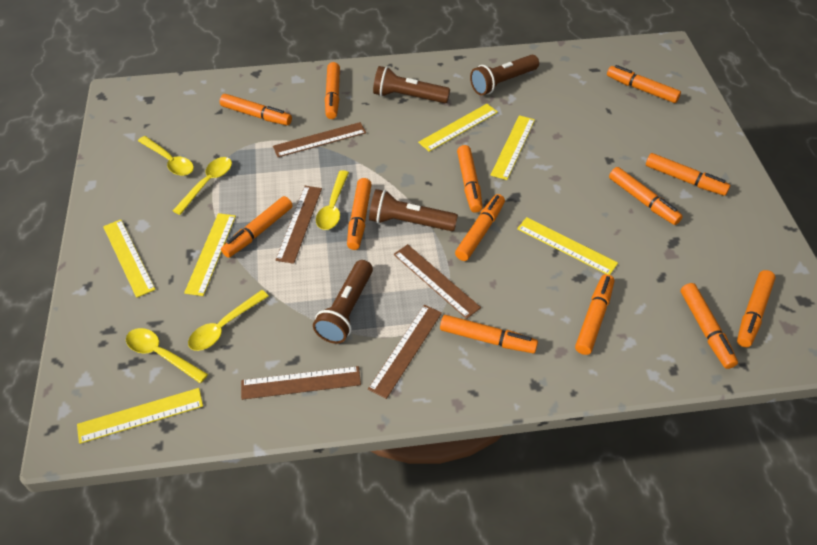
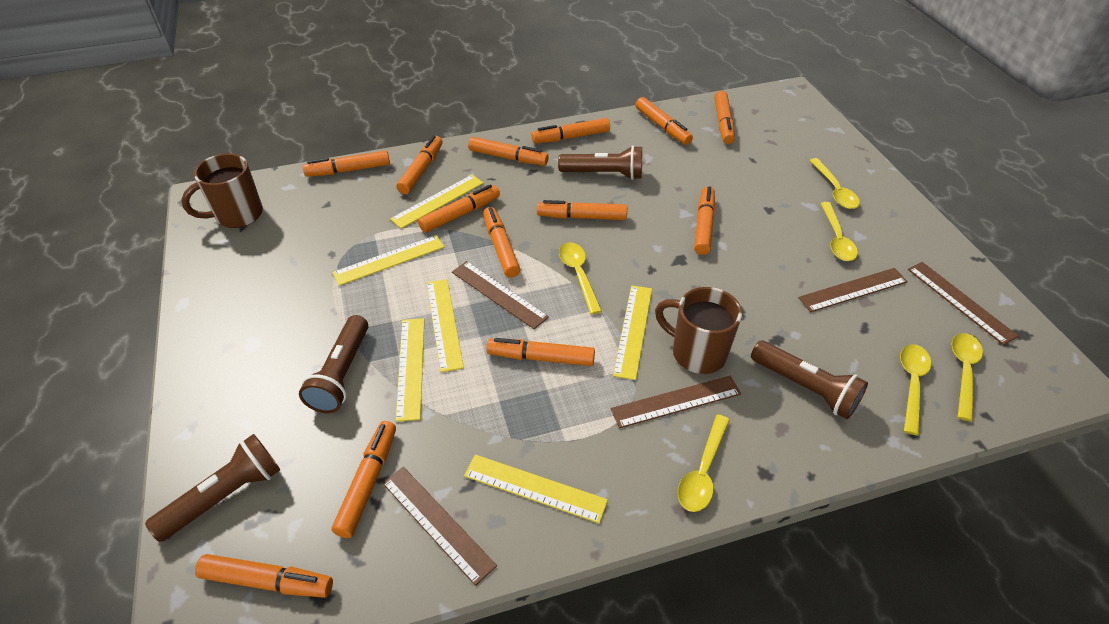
brown mug: none = 0 -> [181,153,263,228] [655,287,742,374] = 2
yellow spoon: [126,328,208,383] [138,136,194,176] [173,157,232,215] [188,290,269,351] [316,170,349,230] = 5 -> [559,242,602,314] [678,415,730,512] [809,158,860,209] [820,202,858,261] [900,344,931,436] [951,333,983,422] = 6

